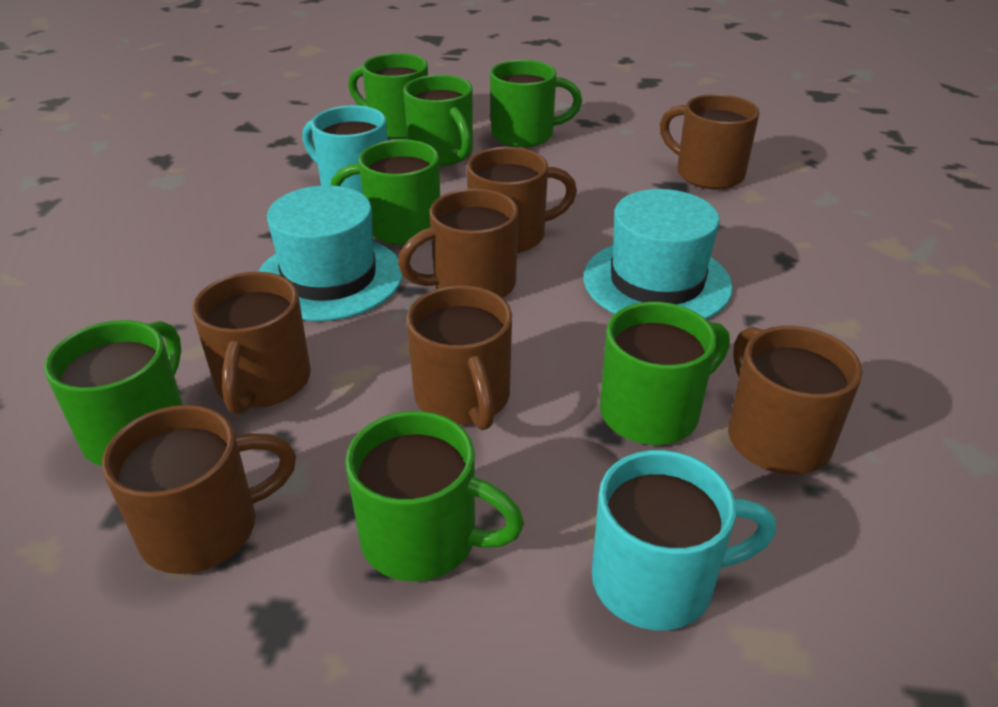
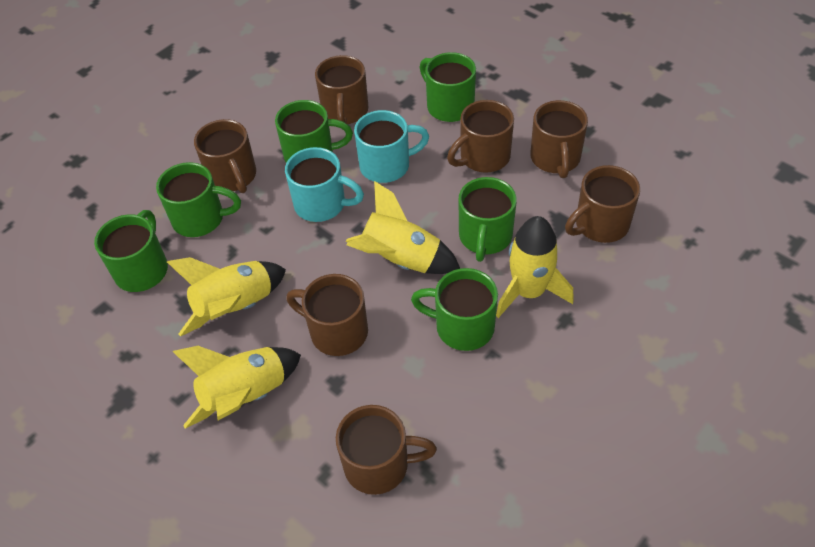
green mug: [44,320,183,466] [330,139,440,245] [345,411,524,581] [348,53,428,139] [403,75,473,166] [490,60,582,147] [600,302,730,445] = 7 -> [94,210,168,292] [156,162,241,237] [275,100,353,163] [411,268,498,351] [420,52,476,122] [459,177,517,262] = 6
turquoise hat: [258,185,403,321] [583,189,733,319] = 2 -> none = 0
yellow rocket: none = 0 -> [167,257,286,336] [172,346,301,429] [346,181,460,274] [496,216,574,318] = 4

